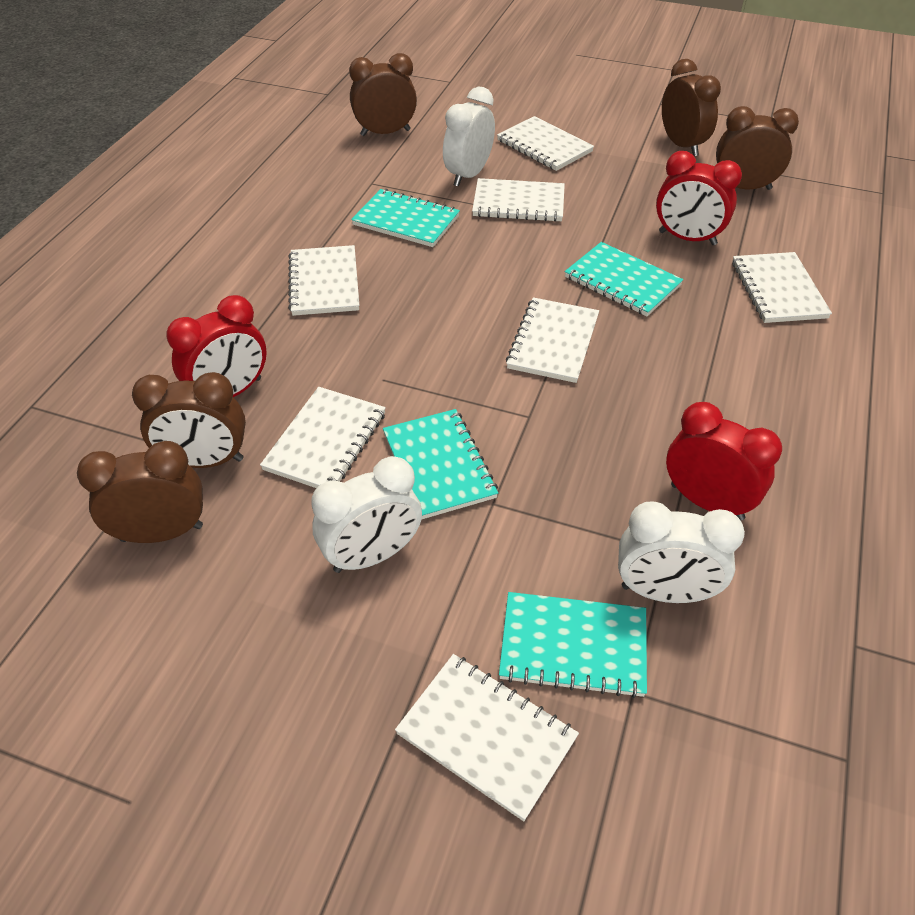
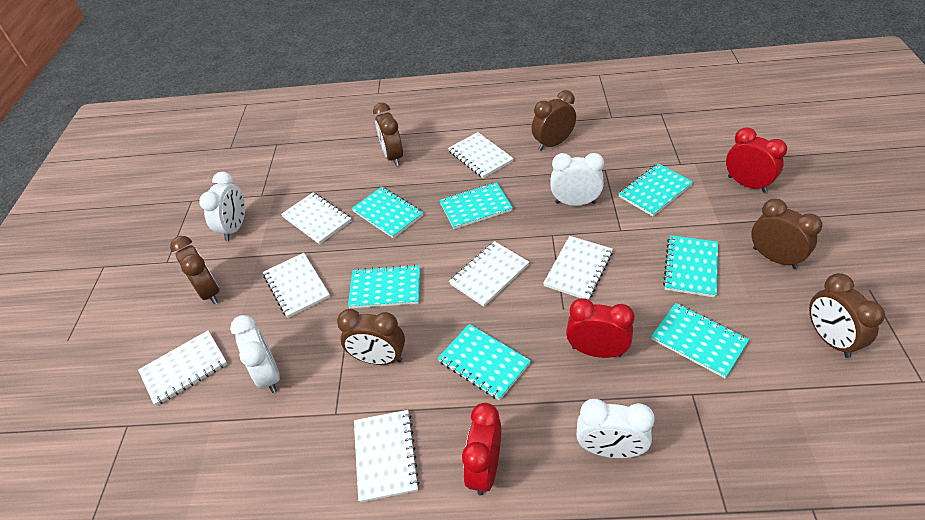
brown clock: [77,441,203,543] [132,372,246,468] [349,53,417,136] [662,59,721,156] [716,106,799,190] = 5 -> [170,236,220,304] [337,309,405,365] [373,103,403,166] [531,90,576,151] [751,199,823,269] [809,273,885,358] = 6
turquoise notebook: [351,189,460,247] [383,409,498,519] [499,592,647,698] [565,242,683,316] = 4 -> [348,264,420,308] [351,187,423,238] [437,324,531,400] [439,182,513,229] [619,163,693,216] [651,303,749,378] [663,235,718,298] = 7
white clock: [311,456,422,573] [443,87,495,187] [618,501,745,603] = 3 -> [199,172,245,241] [230,315,280,393] [551,153,604,206] [577,399,655,458] = 4

